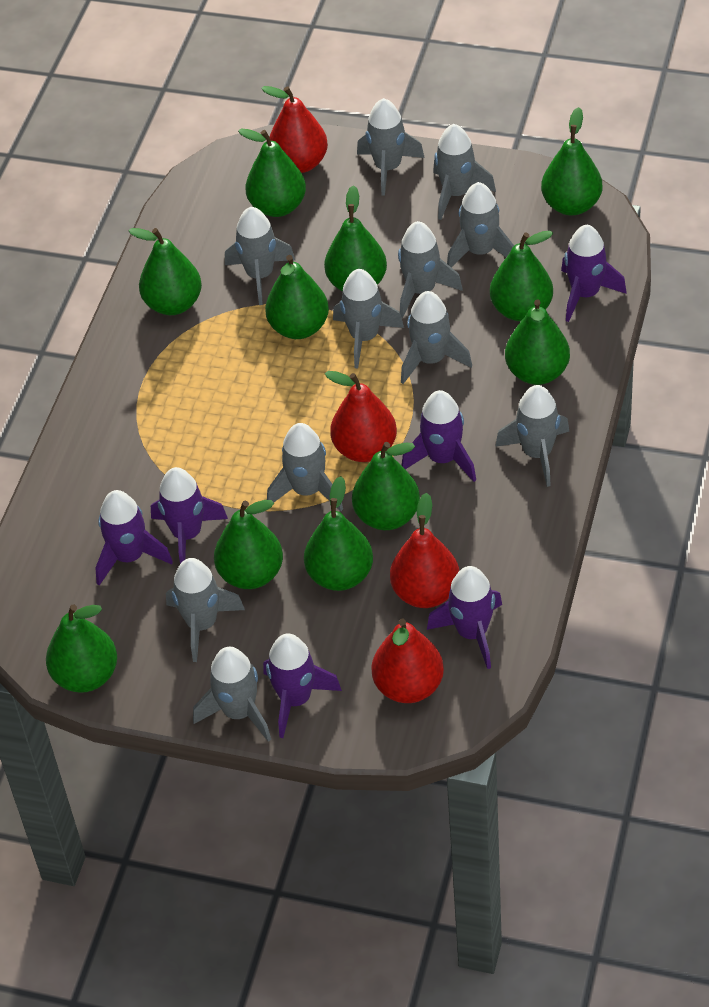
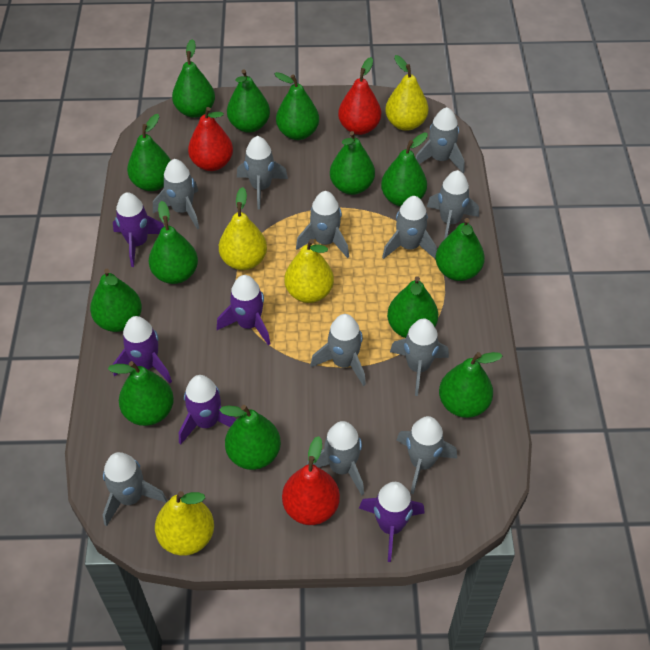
green pear: [46,604,117,693] [128,228,202,315] [214,500,283,589] [238,129,306,217] [265,255,329,339] [304,476,373,591] [324,185,387,291] [352,442,420,530] [490,231,553,321] [505,299,570,385] [541,107,603,215] = 11 -> [90,269,142,332] [108,361,174,426] [127,114,171,191] [149,201,198,284] [172,39,215,118] [219,405,281,470] [227,69,270,133] [274,72,319,140] [330,131,375,195] [381,133,428,207] [387,276,438,338] [436,218,485,281] [439,352,502,418] = 13
purple rocket: [95,490,173,585] [151,467,228,564] [263,633,342,738] [402,390,476,482] [427,566,502,669] [561,225,627,322] = 6 -> [113,192,164,267] [113,316,172,383] [179,375,236,445] [217,275,270,346] [359,482,425,562] = 5
red pear: [261,86,328,173] [325,371,397,462] [371,619,444,703] [390,493,459,608] = 4 -> [188,107,233,171] [282,436,340,525] [338,57,381,135] = 3
yellow pear: none = 0 -> [155,491,214,556] [219,187,267,270] [284,239,334,303] [385,55,429,131] = 4

